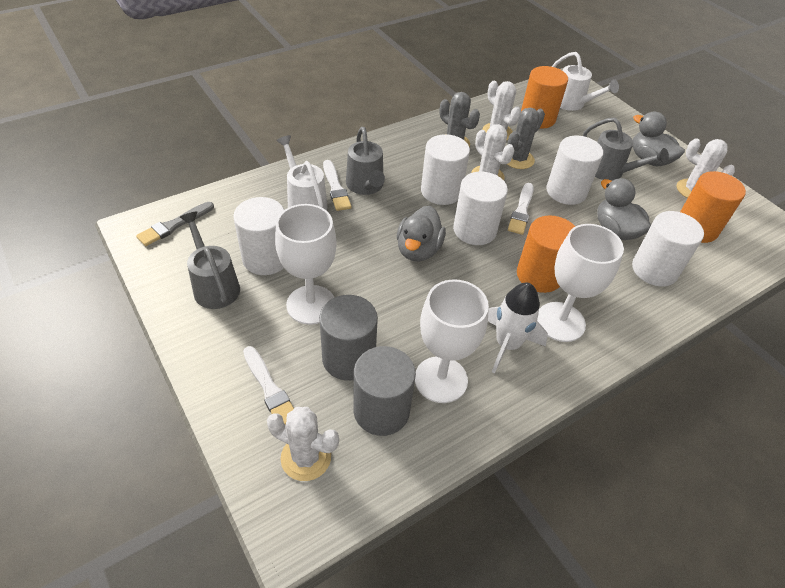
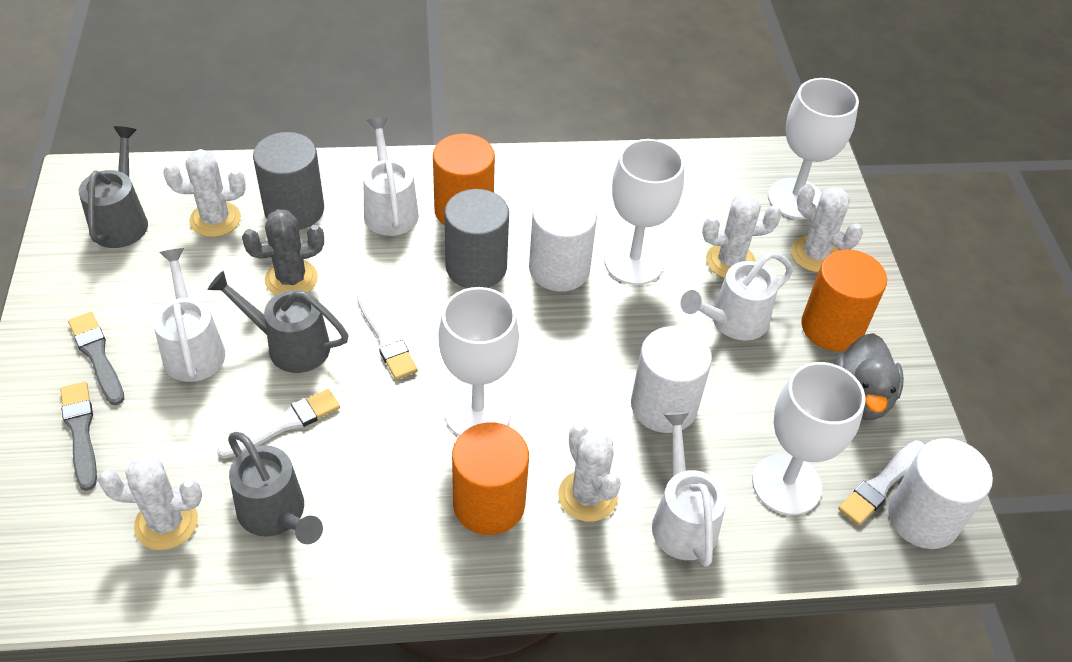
grey brush: [136,202,214,246] = 1 -> [60,382,97,491] [68,312,124,405] = 2
grey cactus: [439,92,480,147] [507,108,545,169] = 2 -> [242,209,324,295] = 1
grey duck: [397,206,446,262] [597,178,651,240] [632,111,685,166] = 3 -> [834,333,904,420] = 1
white cactus: [267,407,339,481] [471,124,515,180] [482,81,521,141] [677,138,735,198] = 4 -> [98,456,202,550] [163,149,246,237] [558,424,621,522] [702,193,782,278] [791,184,863,272] = 5
white cylinder: [233,197,284,275] [421,134,470,205] [453,172,508,245] [546,136,603,205] [632,211,704,287] = 5 -> [529,191,597,292] [631,326,712,433] [888,438,993,549] = 3
white goblet: [275,204,337,325] [415,279,489,403] [537,224,624,342] = 3 -> [439,287,519,436] [604,139,684,285] [752,362,865,515] [768,78,859,219] = 4
white rocket: [488,283,548,374] = 1 -> none = 0
white watering can: [276,135,328,210] [552,52,619,111] = 2 -> [153,248,225,382] [363,117,419,236] [652,411,726,567] [680,252,793,341] = 4

